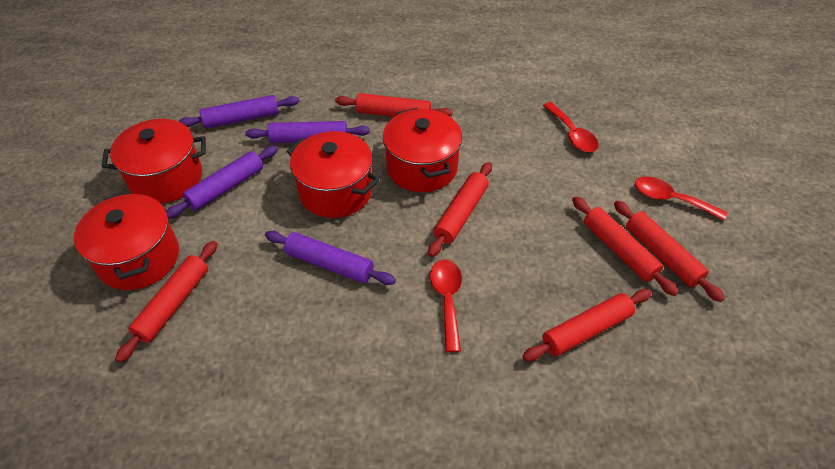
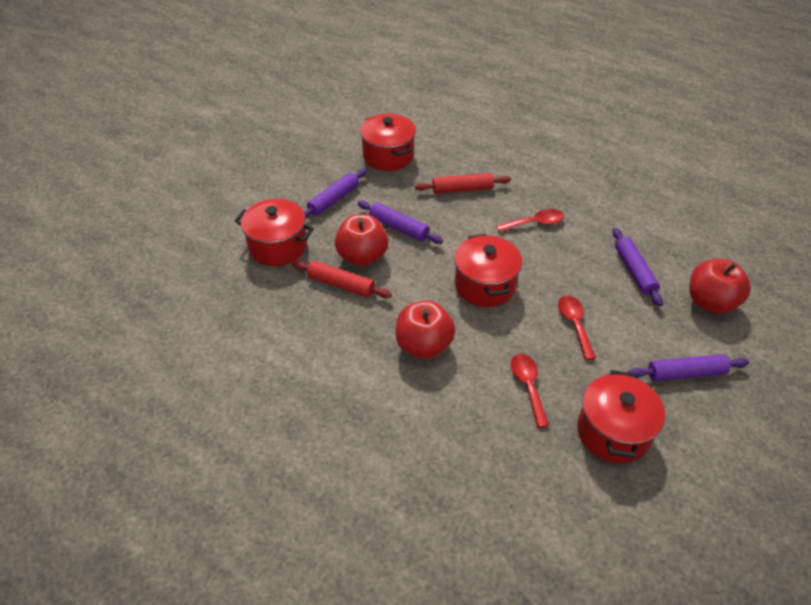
red apple: none = 0 -> [335,214,389,266] [395,301,455,359] [689,259,751,314] = 3
red rolling pin: [115,241,218,363] [335,93,452,117] [428,162,492,257] [522,289,652,361] [572,196,679,296] [614,200,725,302] = 6 -> [292,260,392,298] [415,173,511,194] = 2

